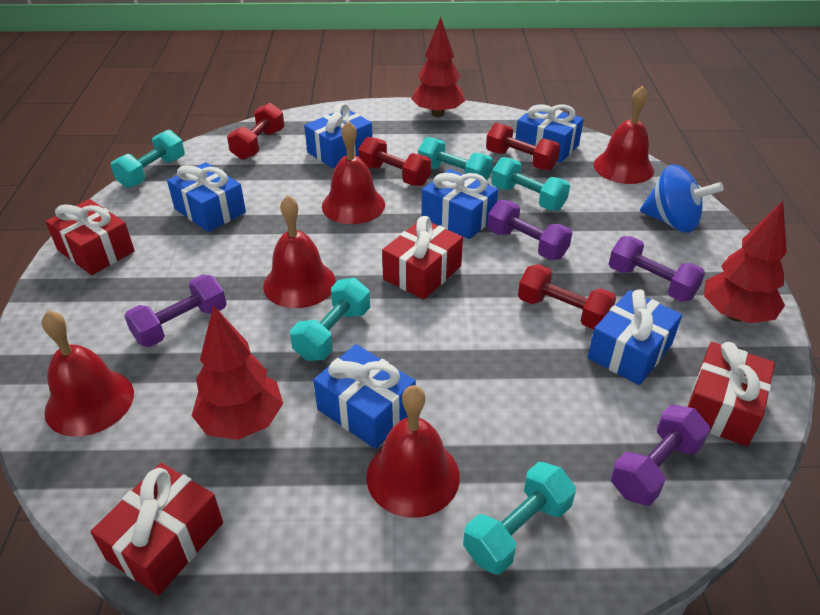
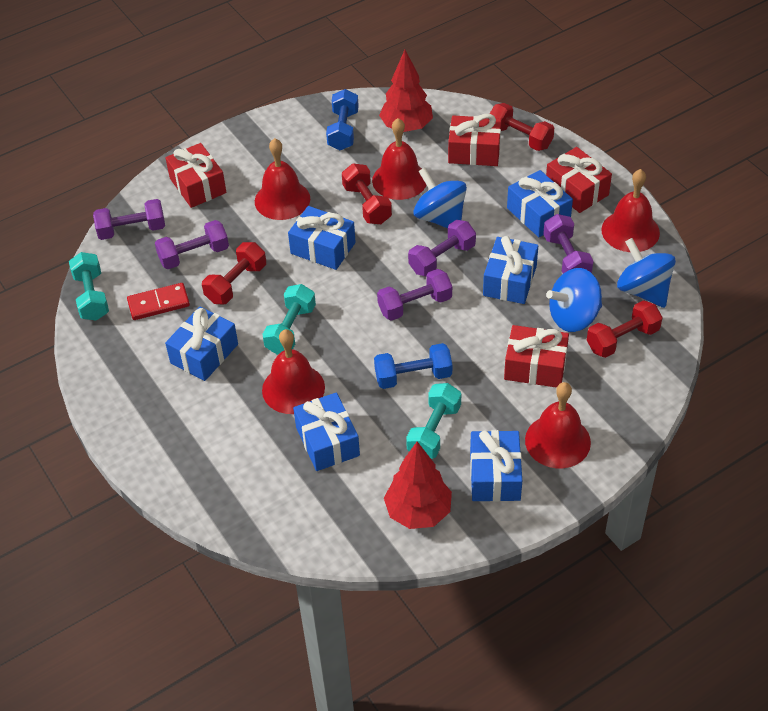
blue dumbbell: none = 0 -> [326,89,359,150] [374,343,452,389] = 2
blue spinning top: [640,164,724,233] = 1 -> [413,168,467,228] [546,268,602,332] [617,238,676,308] = 3
purple dumbbell: [124,274,227,347] [487,200,572,260] [609,236,705,302] [610,405,710,506] = 4 -> [93,199,165,240] [155,220,229,269] [377,269,452,321] [408,220,476,276] [543,214,593,274] = 5
red domino: none = 0 -> [127,283,190,320] = 1
red tree: [192,305,283,440] [411,17,465,117] [704,201,787,323] = 3 -> [379,50,433,132] [384,442,452,529] = 2
turquoise dumbbell: [111,130,185,188] [290,278,370,361] [418,137,493,180] [463,462,576,575] [491,157,570,211] = 5 -> [69,252,109,321] [262,284,316,355] [406,383,461,459] = 3

